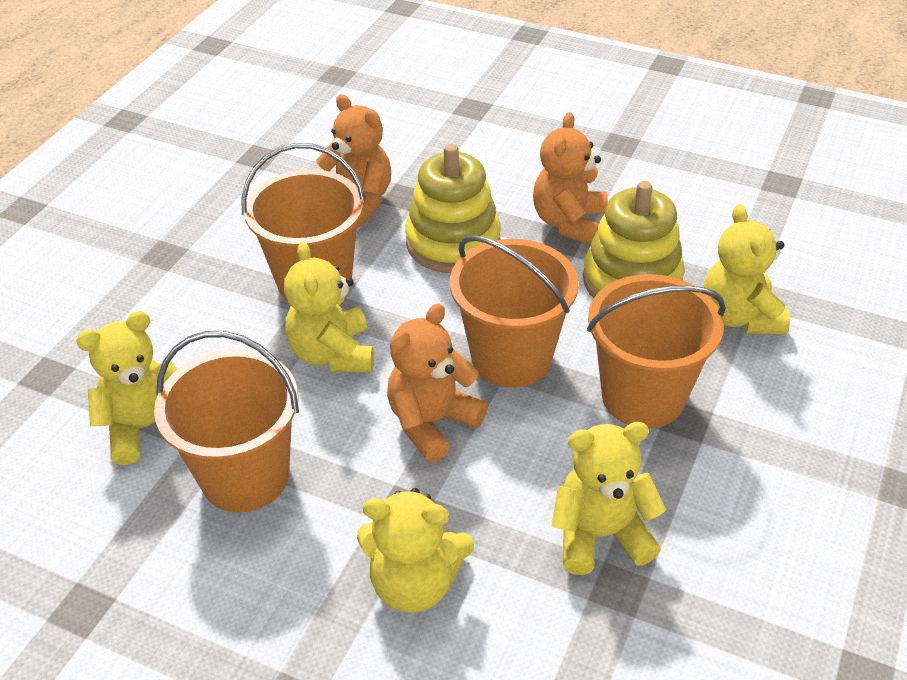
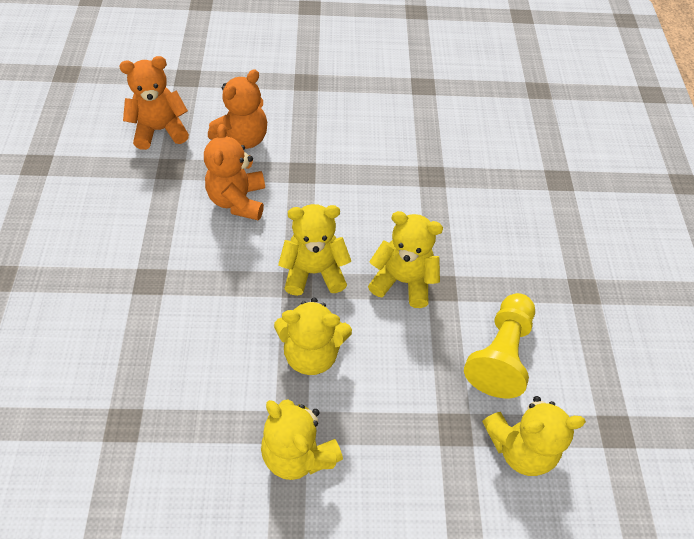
orange bucket: [154,331,299,513] [241,143,366,301] [450,235,579,388] [587,274,726,428] = 4 -> none = 0
yellow pawn: none = 0 -> [464,293,535,398] = 1
yellow stacking toy: [405,144,501,273] [583,181,685,298] = 2 -> none = 0

